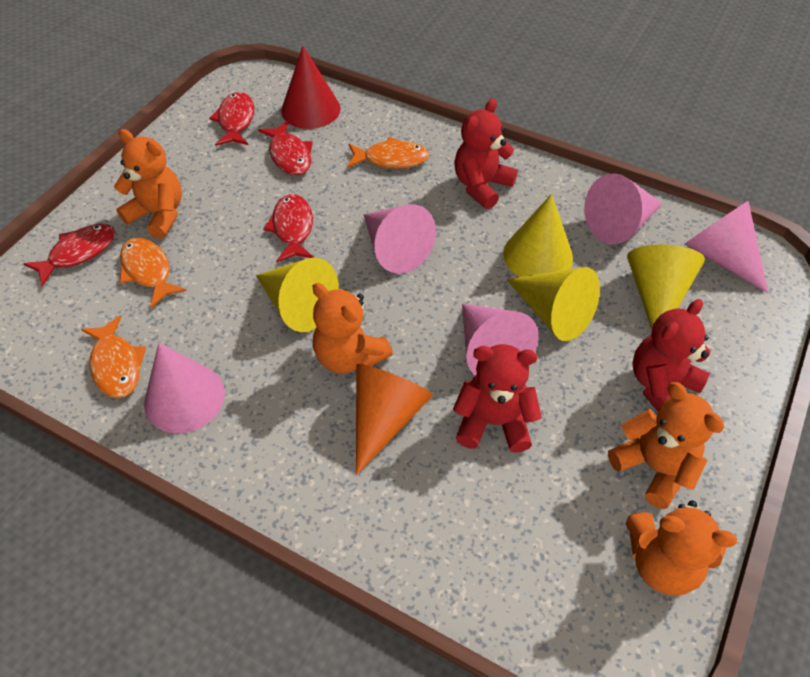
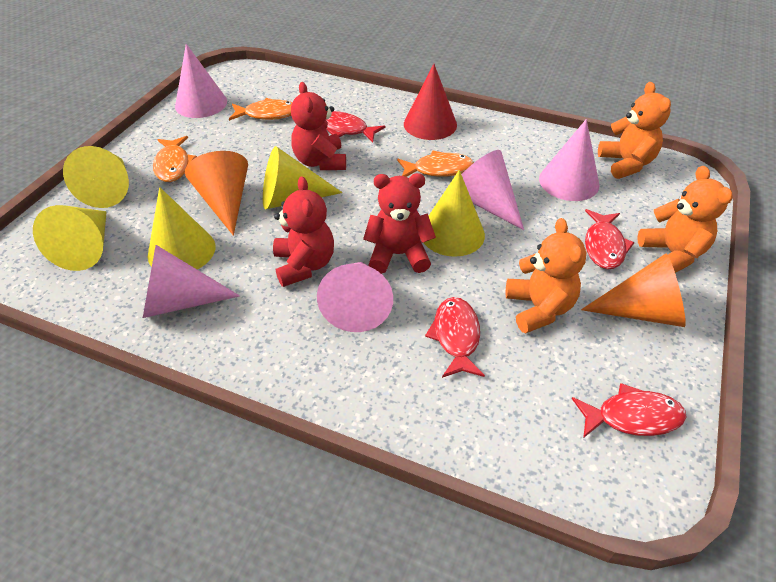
orange cone: [356,364,433,475] = 1 -> [185,151,248,236] [581,254,686,327] = 2
orange teddy bear: [114,129,182,239] [313,283,393,374] [608,382,725,509] [626,501,737,596] = 4 -> [506,218,587,333] [598,82,671,179] [637,166,733,273] = 3
yellow cone: [256,258,339,332] [503,194,573,277] [506,267,600,341] [627,245,705,328] = 4 -> [33,205,107,271] [63,146,129,208] [148,187,216,269] [263,146,343,209] [423,170,485,257] = 5

